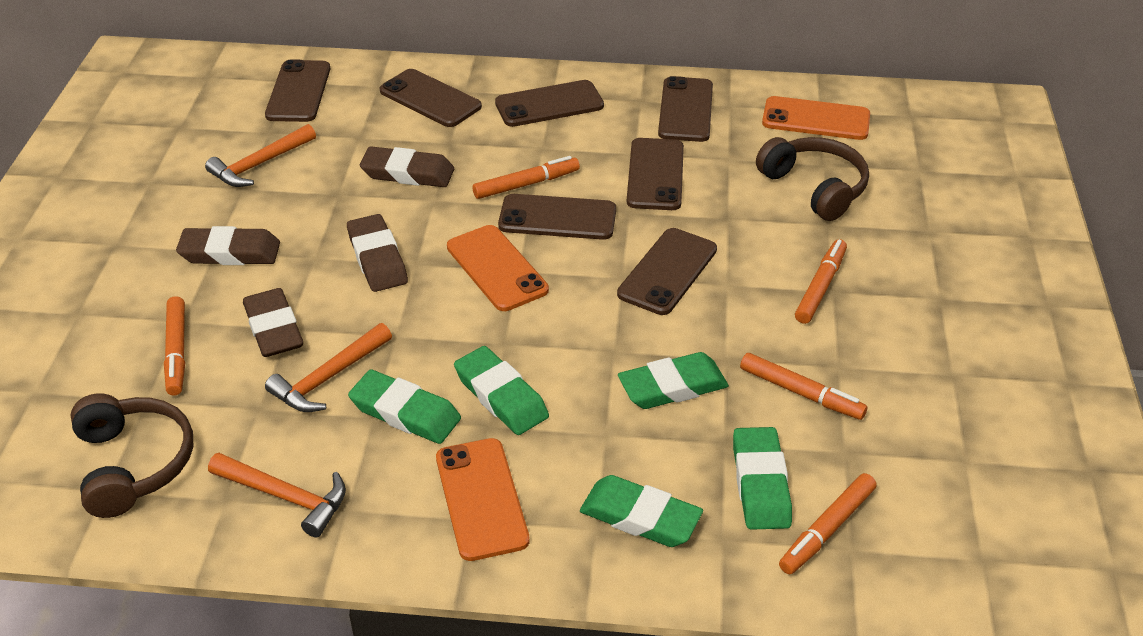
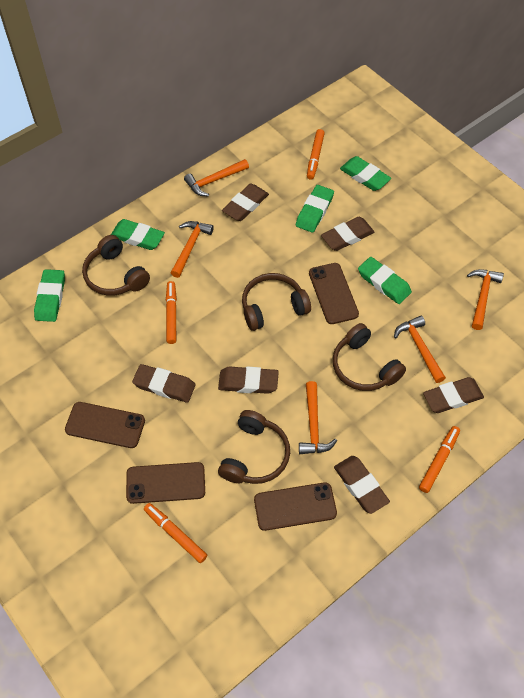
brown eraser: [176,226,280,265] [243,288,303,357] [347,214,408,292] [360,146,454,187] = 4 -> [132,364,196,403] [218,367,279,394] [222,184,269,221] [321,217,374,251] [334,456,390,514] [423,377,484,413] = 6
brown headphones: [71,393,193,518] [756,137,869,221] = 2 -> [82,235,150,295] [218,410,290,484] [242,273,311,331] [333,323,406,391] = 4
brown phone: [265,59,330,122] [380,69,482,127] [495,80,604,127] [498,194,616,240] [617,228,717,315] [627,138,684,210] [658,76,713,142] = 7 -> [65,402,145,448] [126,462,205,504] [254,482,337,531] [309,263,359,324] = 4
orange hammer: [205,124,316,187] [208,453,346,538] [265,323,392,412] = 3 -> [171,221,214,278] [184,159,249,196] [299,381,337,454] [394,316,446,383] [467,269,504,330] = 5
orange marker: [164,296,185,396] [473,156,580,199] [740,353,867,420] [779,473,876,574] [795,239,847,324] = 5 -> [144,503,207,563] [166,281,177,344] [307,129,325,179] [419,426,460,493] = 4
orange phone: [436,438,530,561] [447,225,549,311] [762,96,870,140] = 3 -> none = 0

